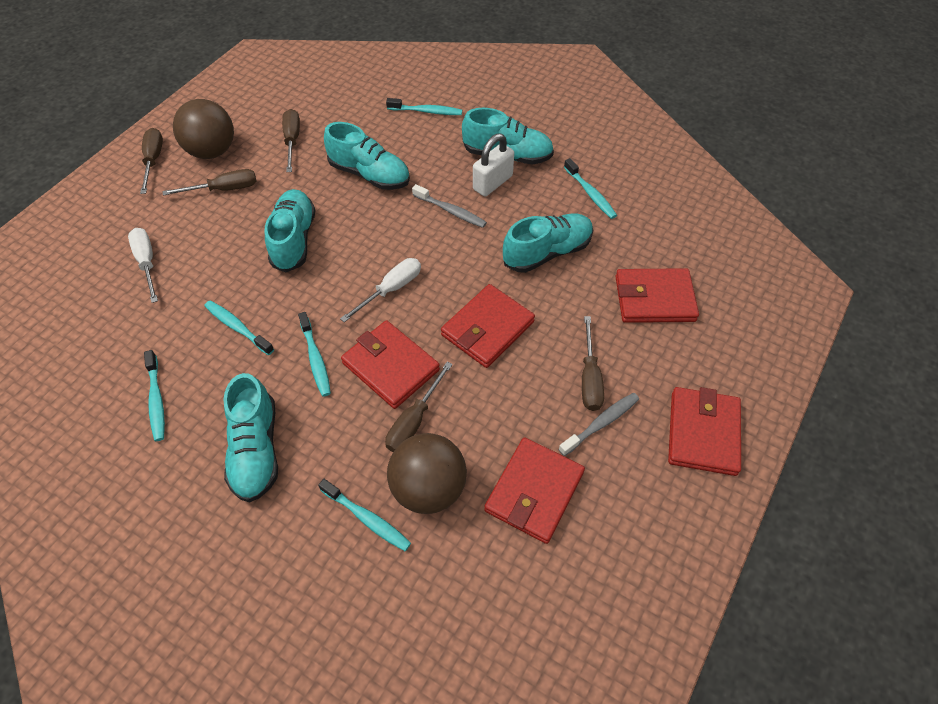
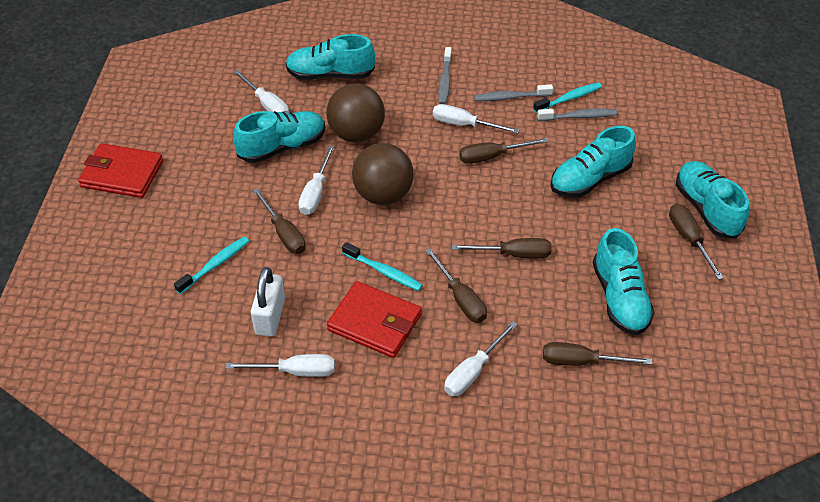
brown screwdriver: [140,128,163,194] [163,169,256,196] [282,109,300,172] [385,362,453,452] [582,316,604,411] = 5 -> [252,188,306,254] [425,248,487,323] [452,238,552,258] [459,138,548,164] [543,342,652,366] [669,204,724,280] = 6
grey toothbrush: [412,184,487,228] [558,393,639,456] = 2 -> [438,47,452,104] [474,84,553,101] [537,108,617,121] = 3
red wallet: [341,320,440,409] [441,284,535,368] [484,437,585,544] [615,268,699,323] [668,387,741,476] = 5 -> [78,143,163,198] [327,281,422,358] = 2
turquoise toothbrush: [144,350,165,441] [205,301,274,355] [298,312,331,397] [318,479,411,551] [386,98,462,115] [564,158,617,219] = 6 -> [174,236,249,294] [342,242,423,291] [533,82,602,113] = 3
white screwdriver: [128,228,158,303] [340,258,421,322] = 2 -> [225,354,335,377] [233,70,289,113] [298,145,335,215] [433,104,519,133] [444,321,517,396] = 5

